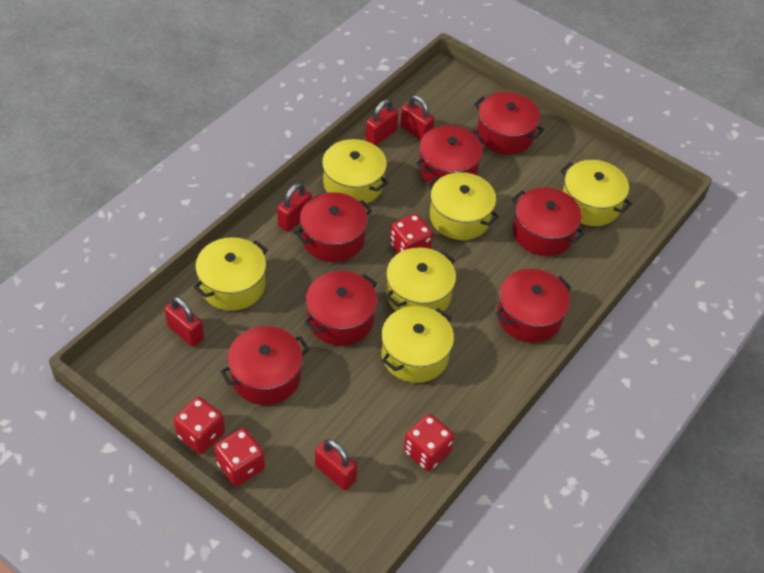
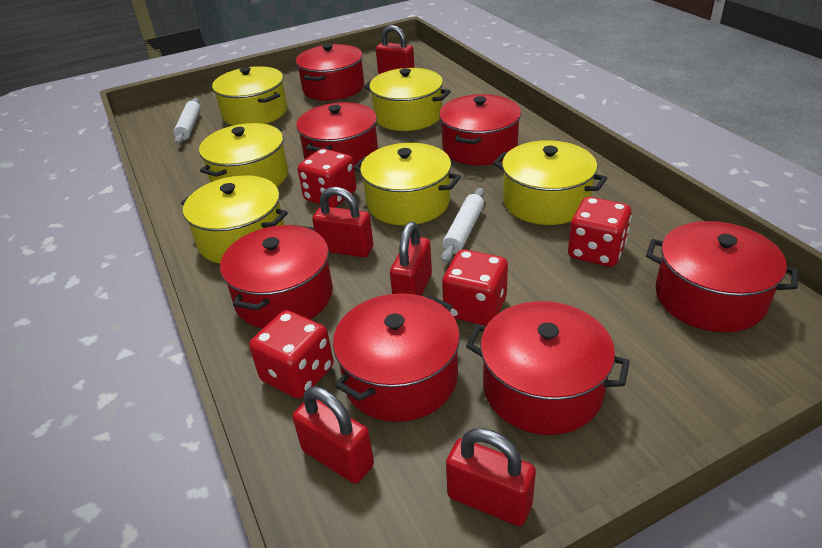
white rolling pin: none = 0 -> [174,98,201,144] [441,188,484,263] = 2

